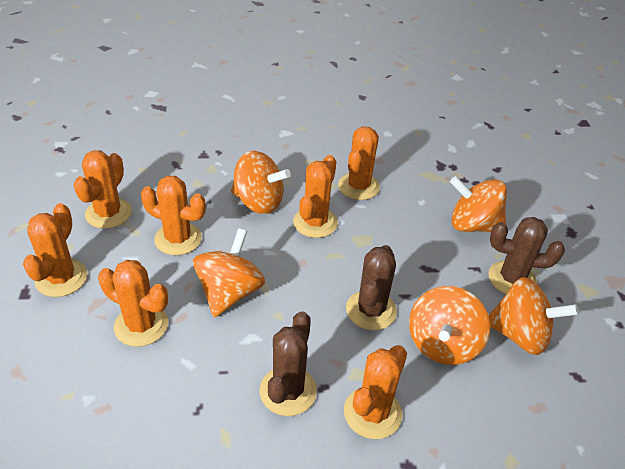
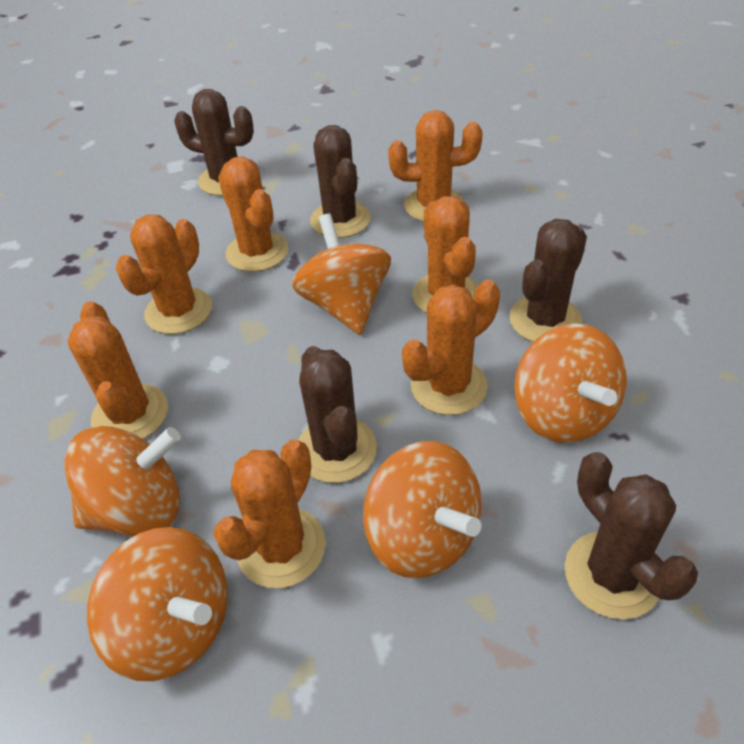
brown cactus: [260,311,317,416] [346,245,397,330] [488,217,565,294] = 3 -> [174,89,254,196] [298,346,377,483] [310,125,371,238] [509,219,587,342] [565,452,698,619] = 5

